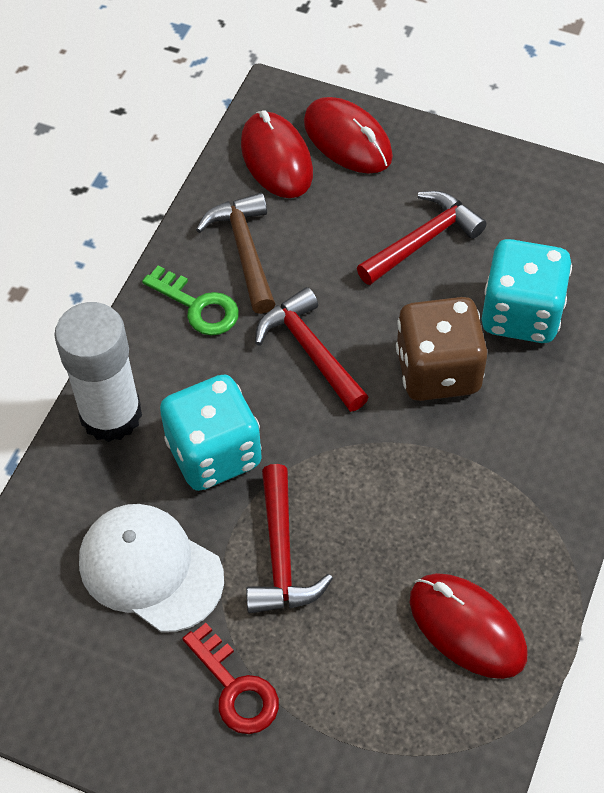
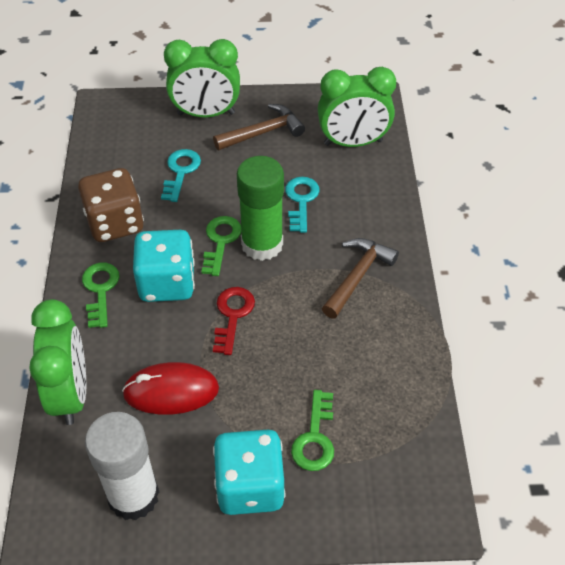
brown hammer: [196,193,275,314] = 1 -> [213,104,305,150] [322,238,399,318] = 2
green clock: none = 0 -> [29,299,86,425] [164,39,240,118] [318,67,396,147] = 3
green glue stick: none = 0 -> [237,156,284,261] = 1
green key: [142,265,239,336] = 1 -> [82,263,120,328] [201,216,242,276] [291,390,334,471] = 3
red hammer: [246,464,333,613] [255,287,369,412] [357,191,487,285] = 3 -> none = 0
red mouse: [241,111,313,198] [304,97,393,174] [410,573,528,679] = 3 -> [122,362,219,415] = 1
turquoise key: none = 0 -> [161,149,201,202] [285,177,320,233] = 2
white cap: [79,504,224,632] = 1 -> none = 0

